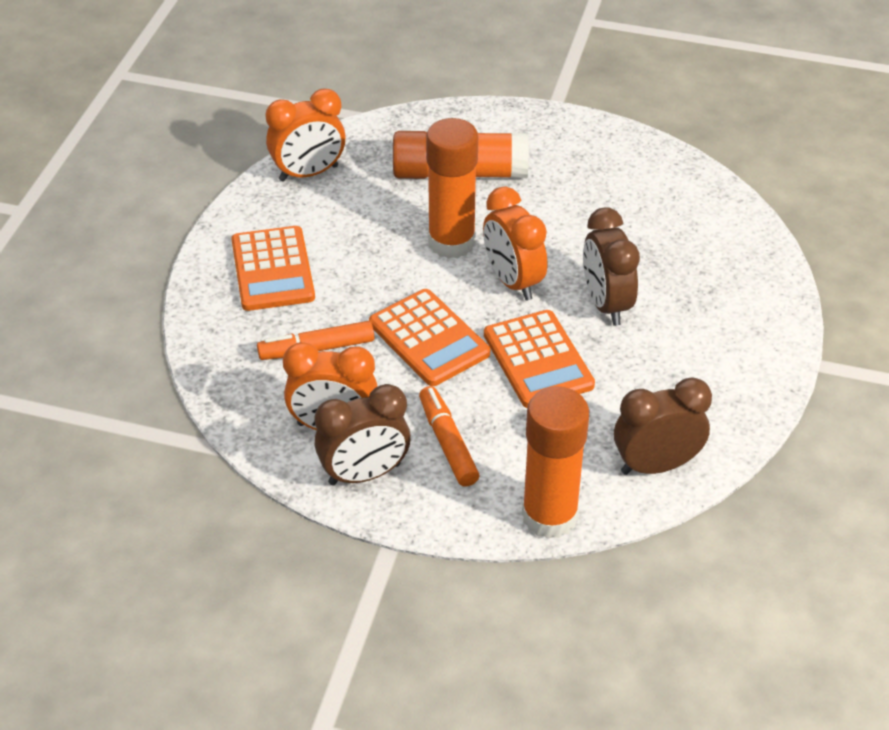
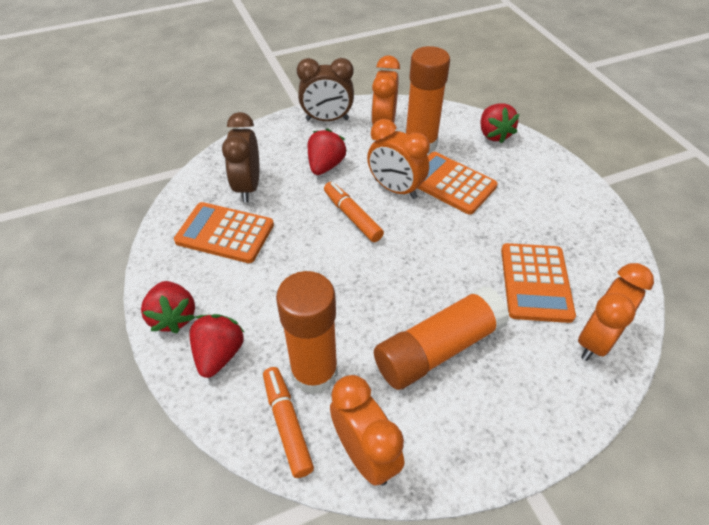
brown clock: [315,384,411,486] [583,207,640,326] [614,377,712,475] = 3 -> [222,112,259,202] [297,58,354,121] = 2
orange clock: [266,89,346,182] [283,342,377,430] [483,186,547,301] = 3 -> [330,375,404,486] [367,119,430,199] [371,55,400,125] [578,263,654,361] = 4
red strawberry: none = 0 -> [141,281,195,333] [189,314,244,378] [308,129,347,175] [481,103,519,143] = 4

